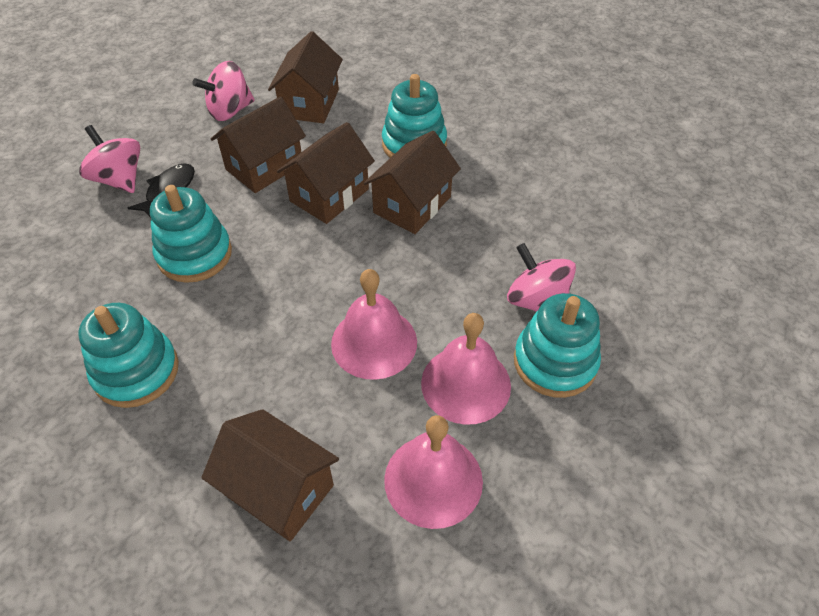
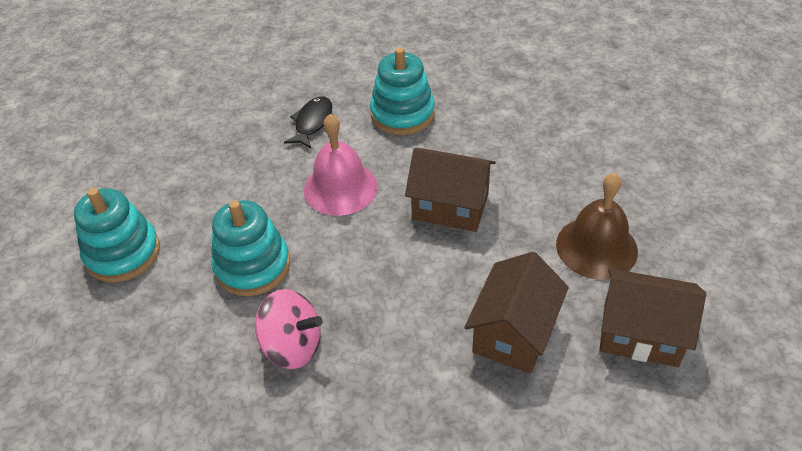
brown bell: none = 0 -> [556,173,638,280] = 1
brown house: [202,409,339,542] [211,96,306,193] [268,31,343,123] [277,122,375,224] [364,131,461,234] = 5 -> [405,147,496,232] [464,252,569,374] [599,268,706,367] = 3
pink bell: [331,269,417,380] [384,415,483,529] [421,313,511,425] = 3 -> [304,114,377,216] = 1
pink spinning top: [79,125,140,193] [193,61,255,121] [507,243,576,312] = 3 -> [255,289,323,369] = 1
turquoise stacking toy: [79,303,179,408] [150,185,232,283] [382,74,447,158] [514,293,601,398] = 4 -> [74,188,160,282] [211,200,290,296] [370,47,435,135] = 3

